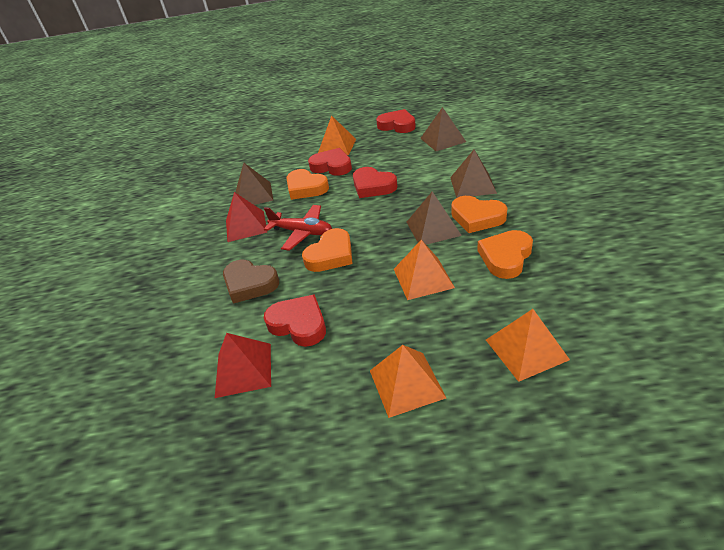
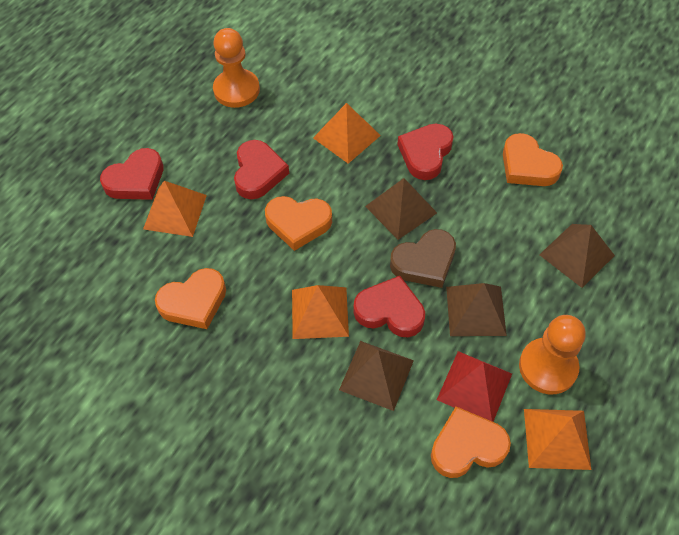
orange pawn: none = 0 -> [213,28,260,108] [519,315,586,394] = 2
red plane: [264,205,332,251] = 1 -> none = 0
red pyramid: [215,333,271,398] [226,192,267,242] = 2 -> [437,351,512,422] = 1

